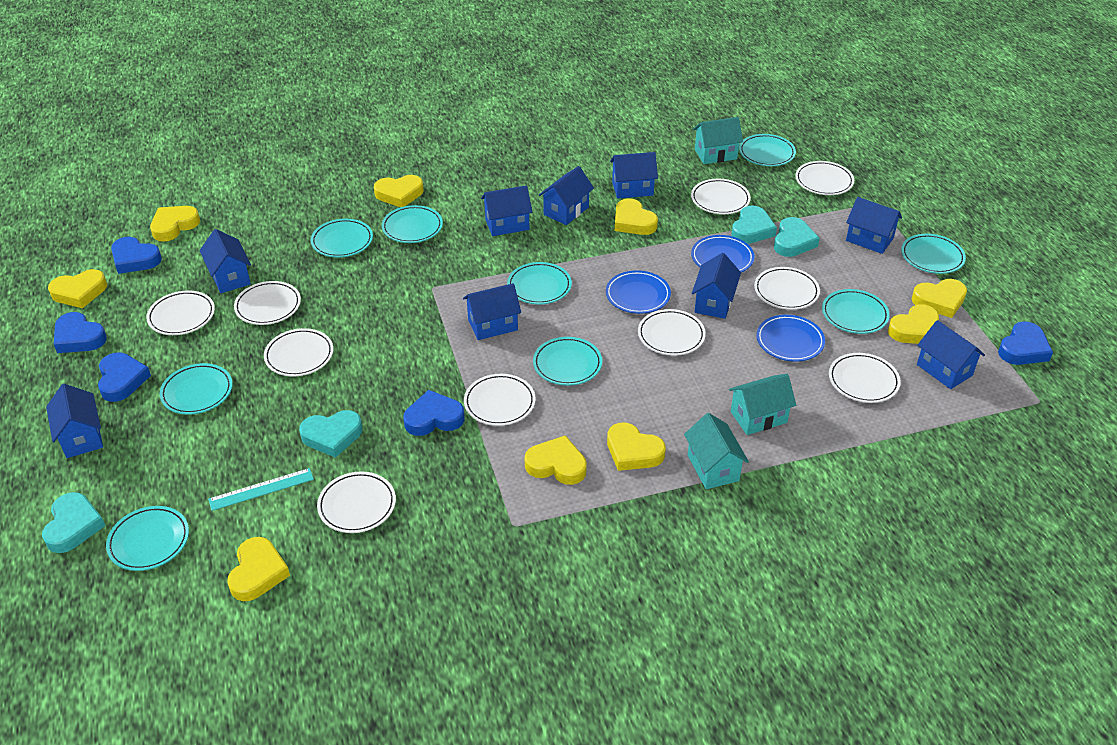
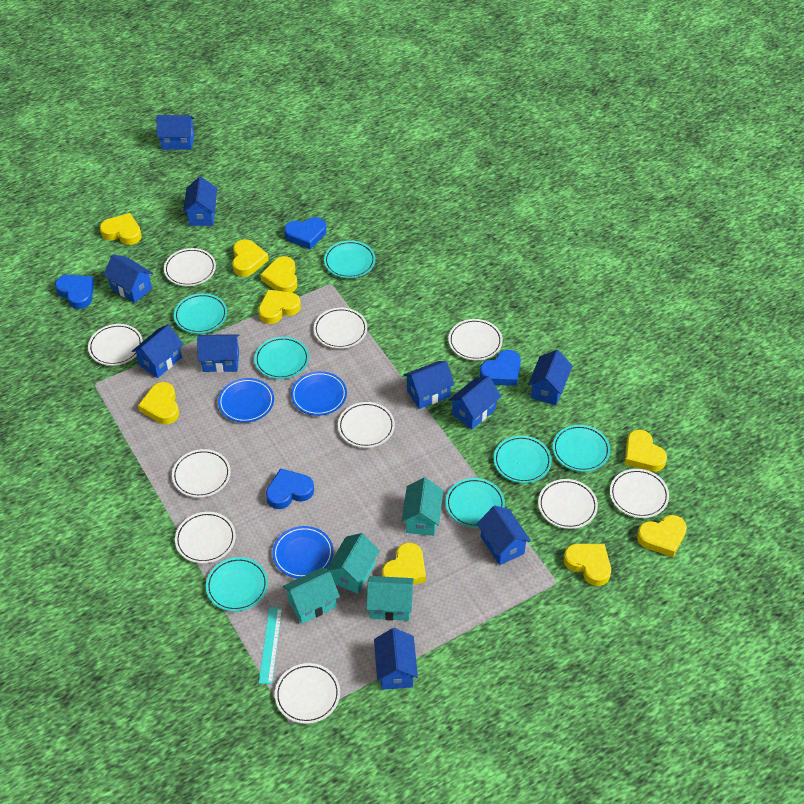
blue heart: [54,312,107,353] [98,353,151,402] [111,237,162,274] [403,390,465,436] [998,321,1053,365] = 5 -> [55,275,94,309] [266,468,314,509] [284,217,326,249] [480,350,521,386] = 4
blue house: [46,384,103,458] [200,229,251,293] [463,283,521,340] [481,185,532,236] [539,166,594,225] [610,152,658,199] [692,253,741,319] [846,197,902,254] [917,320,985,389] = 9 -> [103,254,153,303] [132,325,183,378] [157,115,194,150] [183,176,217,226] [197,334,240,372] [374,628,418,690] [404,361,454,409] [449,376,501,429] [477,506,531,565] [528,350,573,405] = 10
turquoise heart: [42,492,105,553] [299,410,363,458] [731,205,777,244] [774,217,820,257] = 4 -> none = 0
turquoise house: [684,413,749,489] [693,117,743,164] [729,374,796,435] = 3 -> [283,568,340,624] [326,533,380,594] [366,576,414,621] [402,477,443,536] = 4
turquoise plate: [106,506,189,571] [159,363,233,415] [311,219,373,258] [382,205,443,243] [507,262,572,304] [533,337,602,386] [739,134,796,166] [822,289,890,334] [901,234,966,274] = 9 -> [174,293,227,334] [206,557,268,612] [254,337,309,379] [324,240,376,278] [446,478,505,528] [494,436,552,483] [553,425,610,472] = 7

